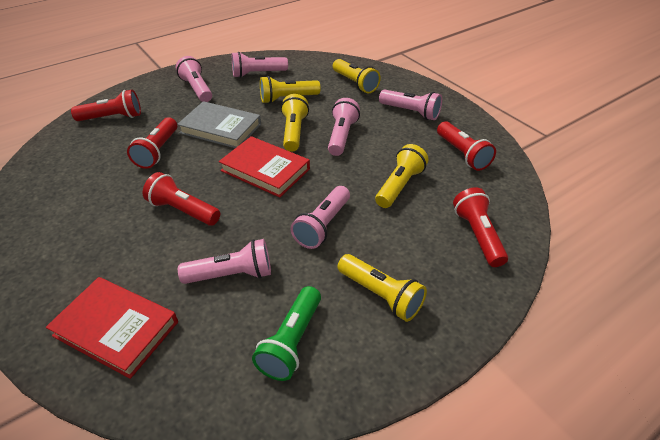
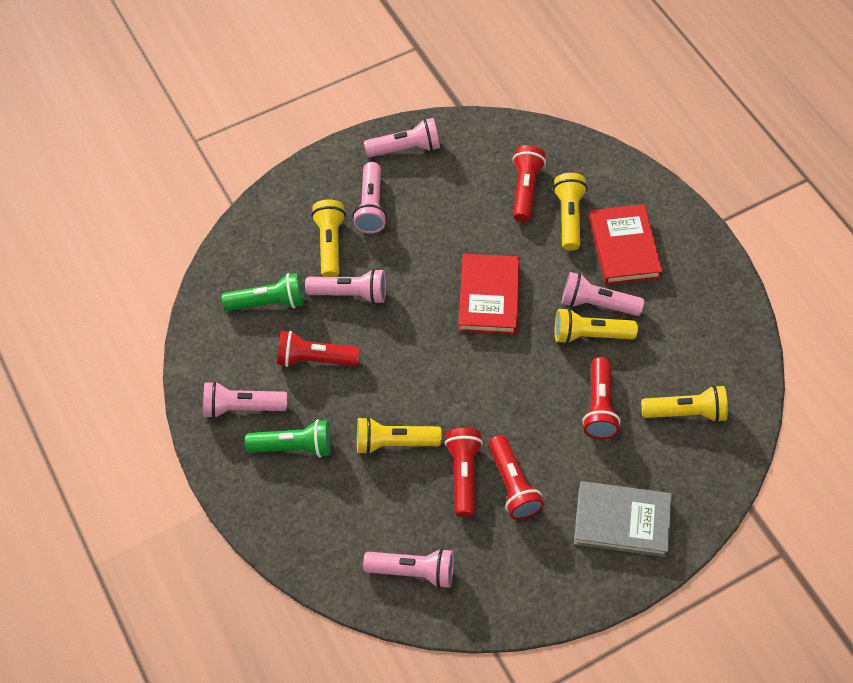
green flashlight: [252,286,321,381] = 1 -> [221,273,304,311] [245,419,332,458] = 2

